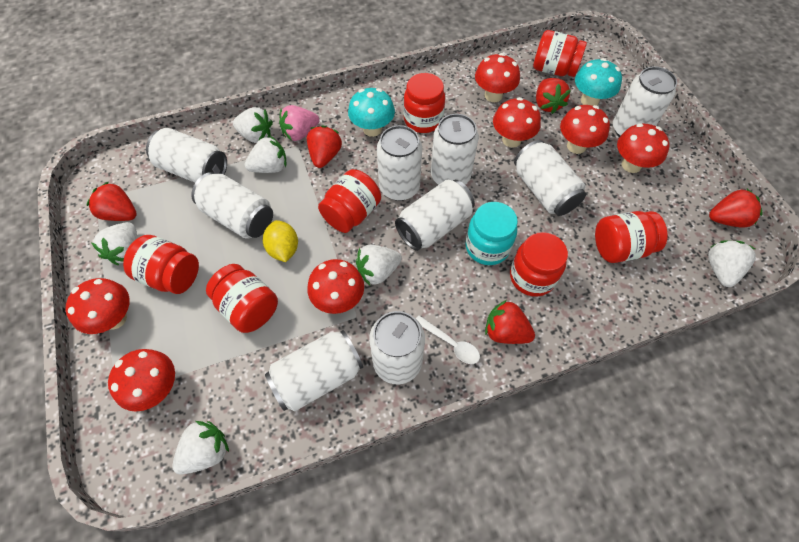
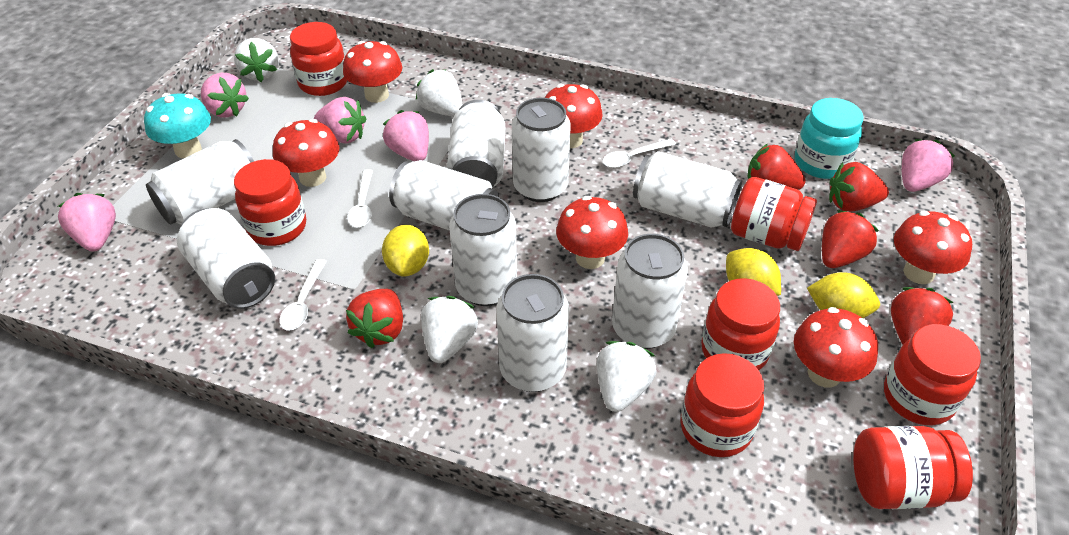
pink strawberry: [279,105,319,141] = 1 -> [58,193,116,252] [201,73,249,118] [314,97,366,144] [383,110,429,162] [902,139,955,192] = 5
red mushroom: [65,278,130,334] [108,349,175,412] [307,259,364,314] [475,53,520,102] [493,97,541,148] [560,105,610,154] [617,123,670,173] = 7 -> [273,119,339,187] [343,41,402,103] [545,84,603,148] [556,196,628,269] [794,307,878,387] [894,211,972,284] = 6
turquoise mushroom: [348,88,395,137] [575,58,622,106] = 2 -> [144,93,211,158] = 1
white spoon: [416,315,480,364] = 1 -> [280,259,327,331] [347,169,373,228] [602,139,676,168] = 3
white strawberry: [92,222,137,265] [172,421,229,475] [233,107,273,143] [245,136,286,173] [356,245,402,285] [708,240,756,287] = 6 -> [234,38,279,82] [416,69,463,116] [421,296,478,363] [597,341,657,412] = 4
yellow lemon: [263,220,298,262] = 1 -> [382,225,429,277] [726,248,781,296] [807,272,880,318] = 3

